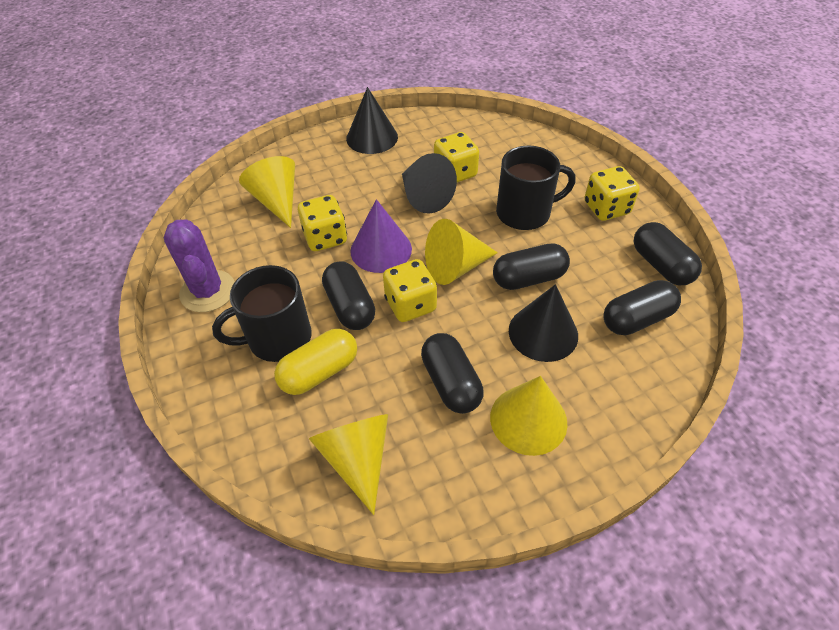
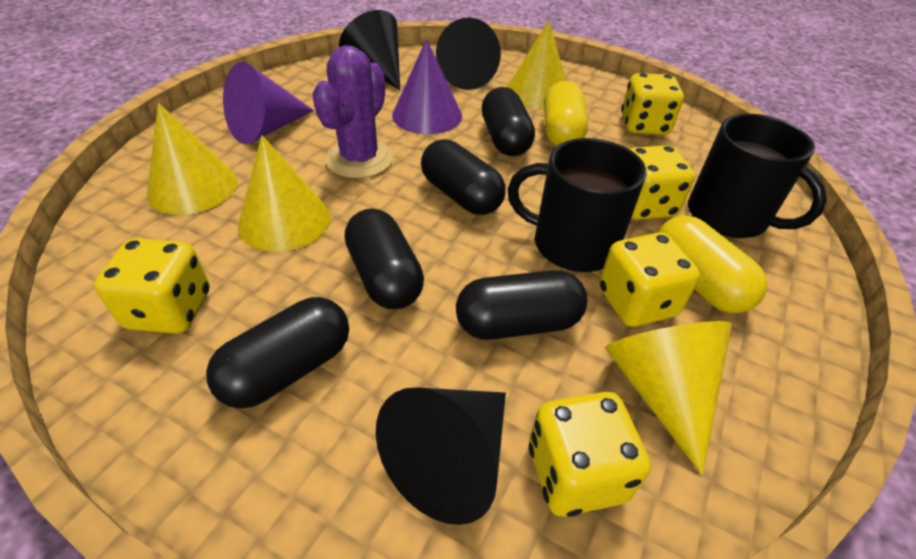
purple cone: [350,199,412,273] = 1 -> [223,62,314,144] [392,39,462,134] = 2
yellow capsule: [274,329,357,395] = 1 -> [544,81,588,146] [658,215,767,313] = 2
yellow dice: [298,195,347,251] [383,259,437,322] [434,132,479,183] [584,166,640,221] = 4 -> [94,238,210,334] [529,392,651,517] [599,233,700,327] [621,73,684,135] [630,145,695,220] = 5

